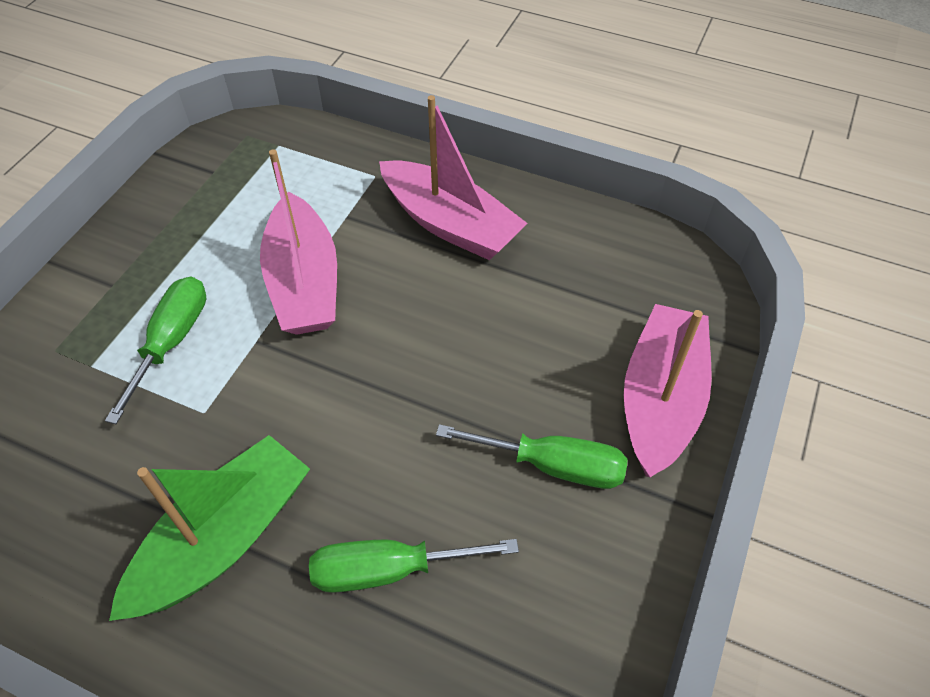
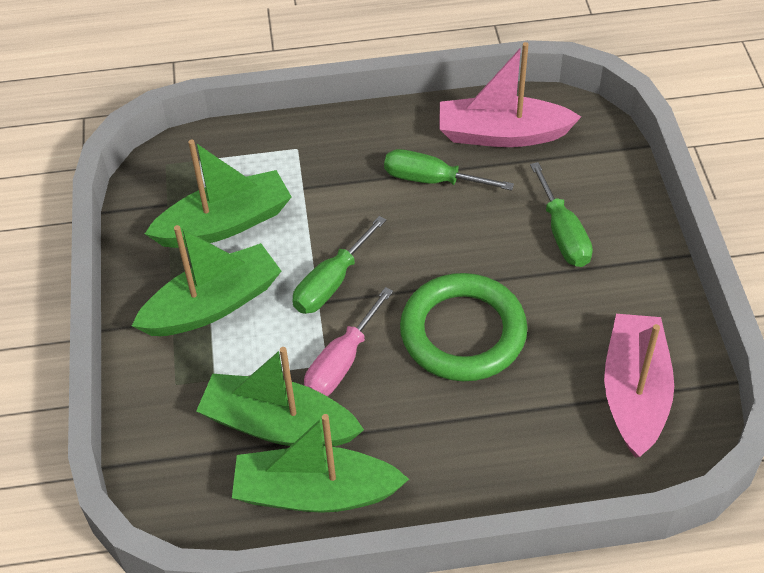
green boat: [109,435,310,621] = 1 -> [132,225,281,336] [145,140,292,248] [196,347,364,447] [232,414,409,513] = 4
green ring: none = 0 -> [400,273,528,381] = 1
pink boat: [260,149,337,335] [379,95,528,260] [624,304,712,477] = 3 -> [439,42,581,147] [604,314,674,458] = 2
pink screwdriver: none = 0 -> [304,287,393,396] = 1

